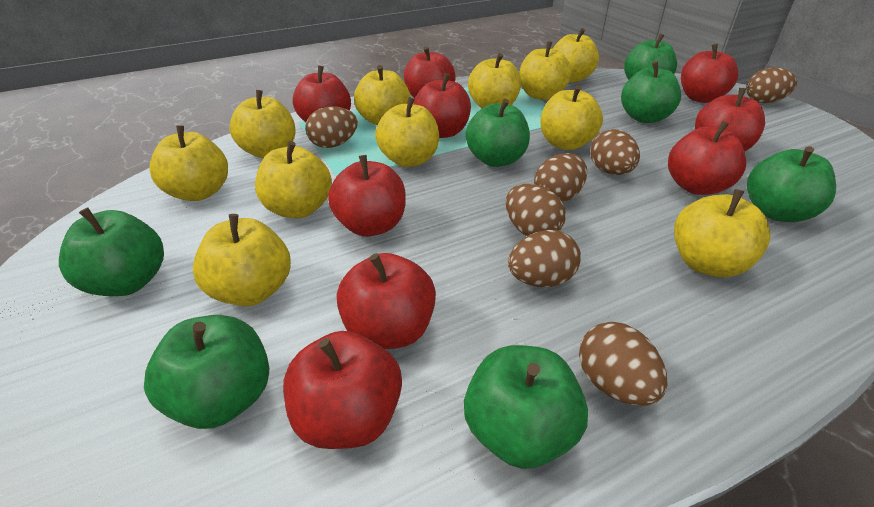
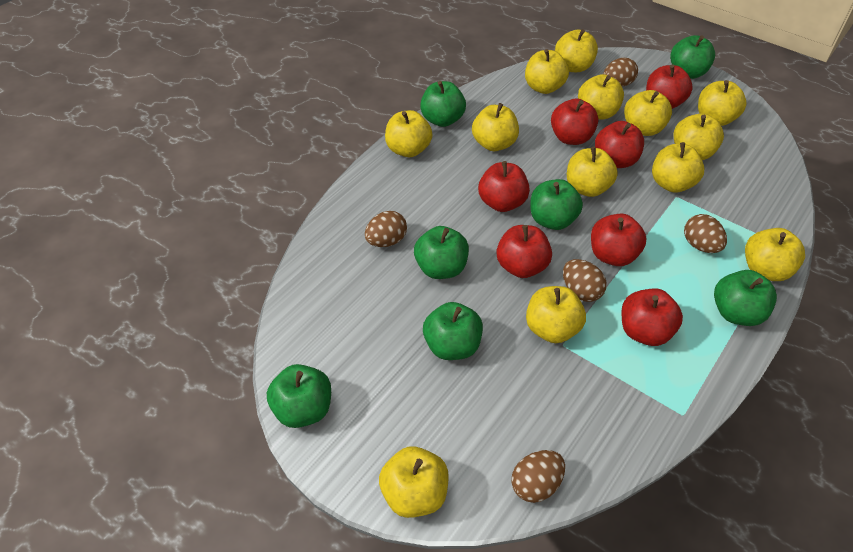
brown egg: [305,106,358,148] [506,184,566,236] [508,230,581,287] [534,153,587,202] [579,322,667,406] [590,129,640,175] [746,67,797,103] = 7 -> [365,211,407,247] [512,450,565,503] [563,259,607,302] [603,58,638,87] [684,214,727,253] = 5
red apple: [283,331,402,449] [293,65,351,122] [328,155,406,237] [336,253,436,349] [404,46,456,99] [413,73,471,138] [668,121,746,195] [681,44,738,103] [695,88,765,152] = 9 -> [478,161,530,212] [496,225,552,278] [551,98,598,145] [591,214,647,266] [595,121,644,168] [621,288,683,346] [646,64,693,109] = 7
yellow apple: [149,125,228,201] [193,214,291,306] [229,90,296,158] [255,141,332,218] [354,65,410,125] [375,97,439,167] [468,53,521,109] [520,41,571,100] [540,85,603,150] [553,28,599,83] [674,189,770,277] = 11 -> [379,446,449,518] [385,110,433,157] [472,103,519,151] [525,49,569,94] [526,286,586,343] [555,29,598,72] [567,147,618,197] [578,74,624,120] [624,90,672,136] [652,142,704,193] [673,113,724,160] [698,80,747,126] [745,228,805,281] = 13

